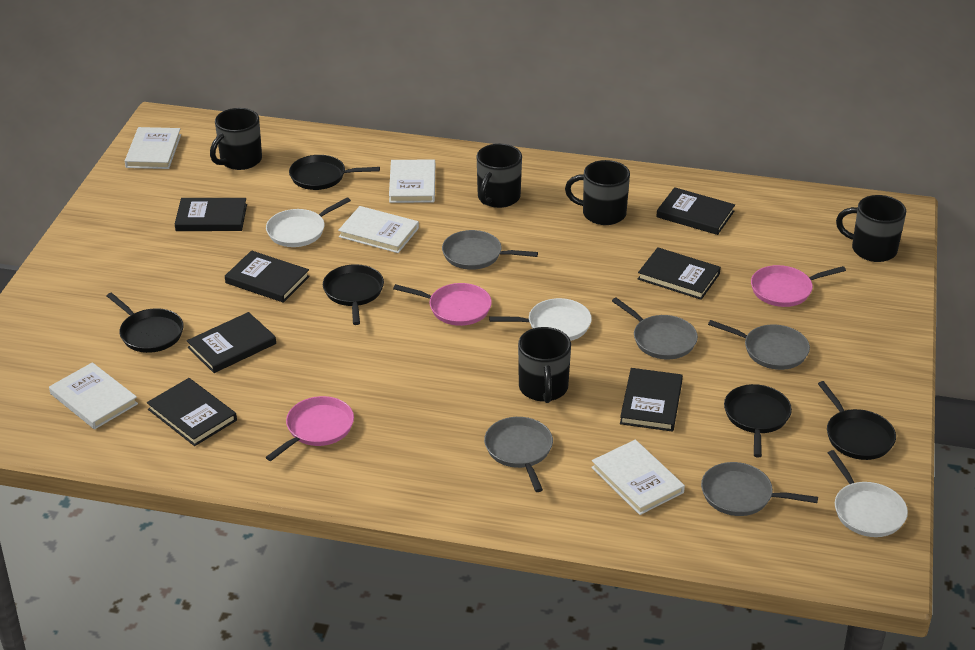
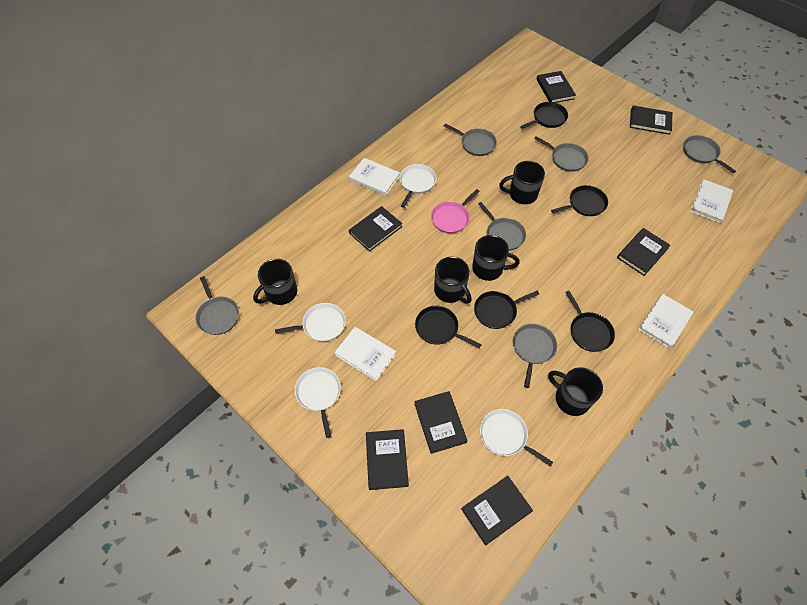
grey pan: [442,230,538,270] [484,417,553,492] [612,298,698,359] [701,462,818,516] [708,320,810,370] = 5 -> [195,276,239,335] [444,123,497,156] [478,202,526,251] [513,324,557,388] [534,136,589,172] [683,135,736,173] = 6
pink pan: [266,396,354,461] [393,283,492,326] [751,265,846,307] = 3 -> [431,189,480,233] = 1
white book: [49,362,138,429] [125,127,181,169] [338,206,419,253] [389,159,435,203] [591,440,685,515] = 5 -> [334,327,396,381] [349,158,400,196] [638,294,694,349] [690,179,733,223] = 4
white pan: [266,197,351,247] [489,298,592,341] [828,450,908,537] = 3 -> [275,303,346,342] [295,367,341,438] [400,164,437,208] [480,409,553,466] = 4

